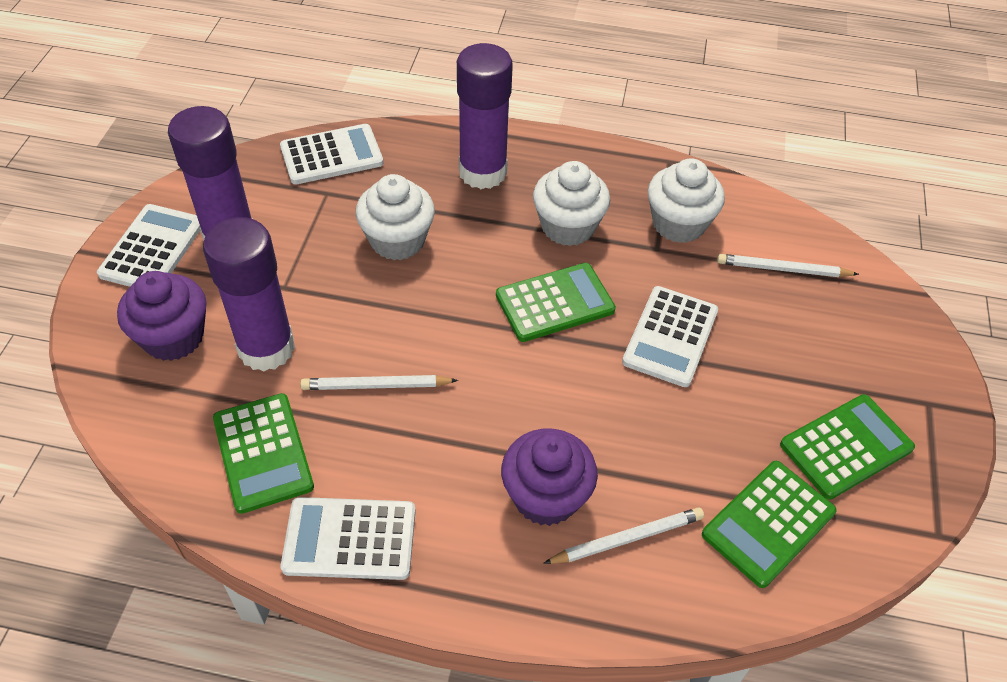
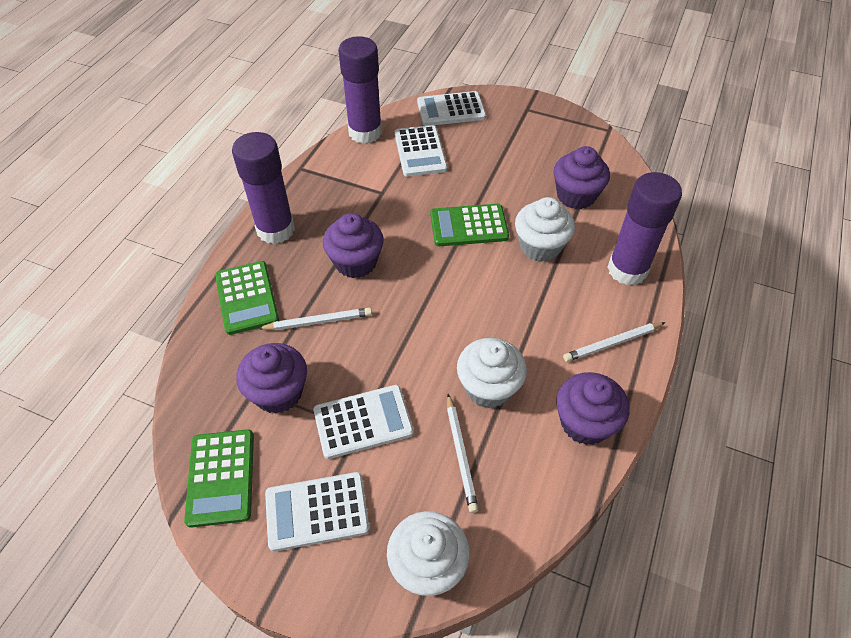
green calculator: [213,393,314,514] [496,263,616,342] [702,461,837,588] [780,394,915,500] = 4 -> [184,429,254,528] [215,261,279,335] [430,204,509,246] = 3
purple cupcake: [117,271,207,361] [501,429,598,526] = 2 -> [236,343,307,414] [323,213,384,278] [553,146,610,209] [556,372,629,445] = 4

